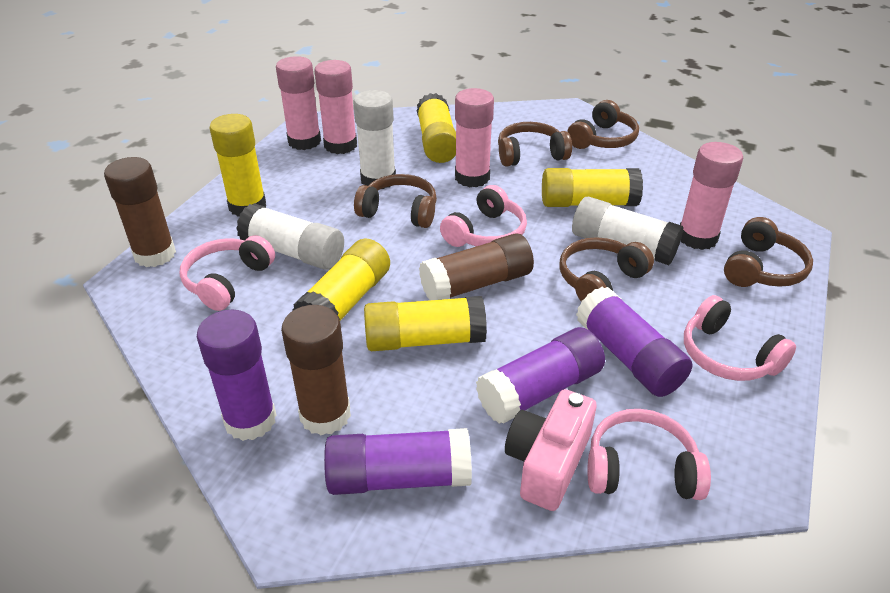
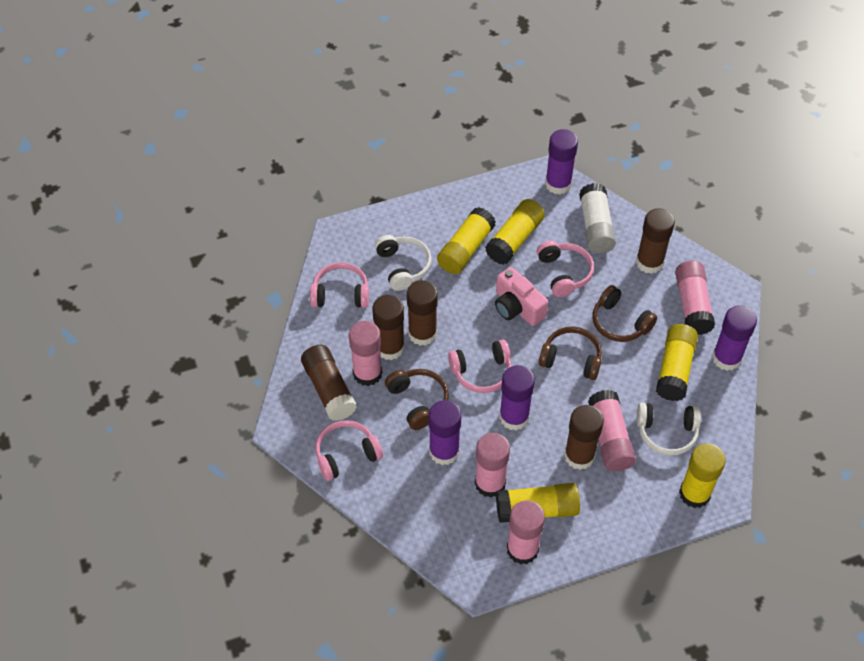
brown glue stick: [104,157,176,267] [281,305,351,435] [419,233,534,300] = 3 -> [301,345,357,421] [372,295,405,360] [407,280,438,346] [564,405,604,470] [636,208,675,274] = 5
brown headphones: [354,174,437,228] [498,122,572,167] [559,237,654,301] [567,100,639,149] [724,217,813,287] = 5 -> [385,369,449,430] [539,326,602,380] [593,285,657,342] = 3
pink glue stick: [276,56,321,150] [315,60,357,154] [455,88,494,187] [680,142,743,250] = 4 -> [349,321,382,386] [475,433,510,498] [507,500,545,565] [588,390,636,471] [675,261,715,335] = 5
white glue stick: [236,203,344,270] [353,90,396,189] [572,197,684,265] = 3 -> [579,183,616,254] = 1
white headphones: none = 0 -> [375,235,432,291] [637,403,701,455] = 2

